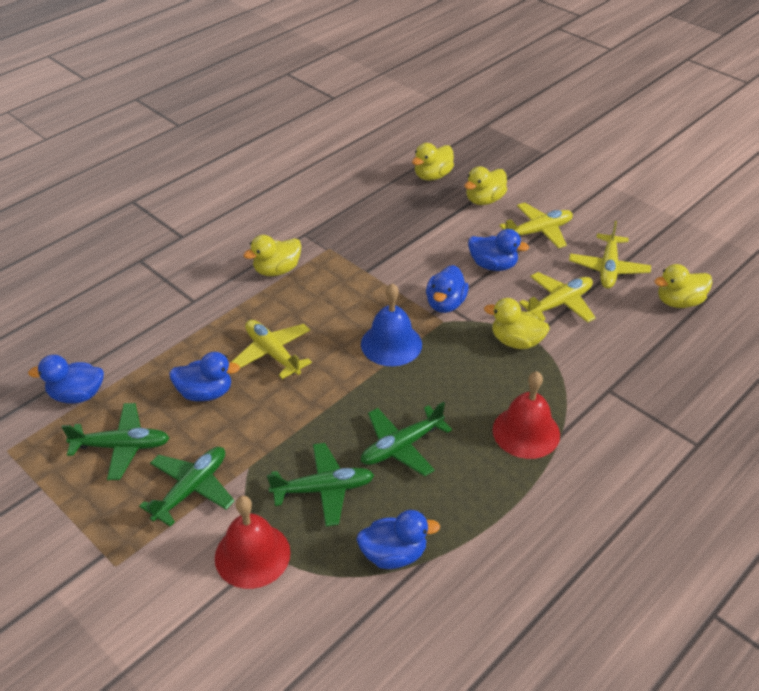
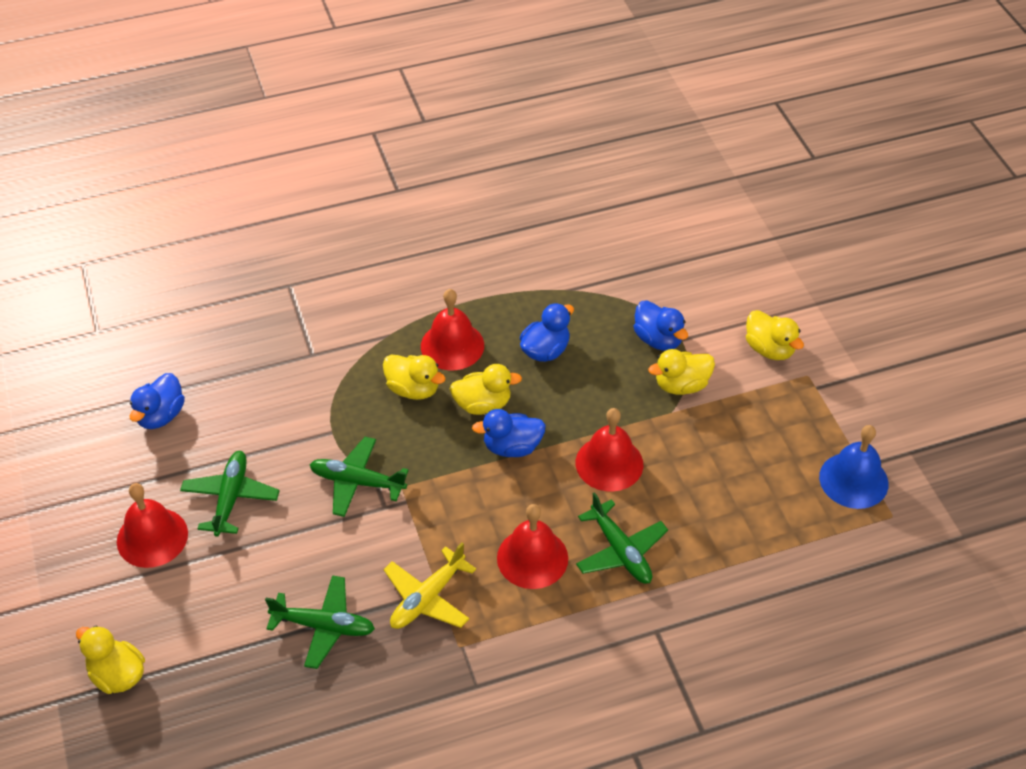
blue duck: [28,355,104,403] [169,352,240,401] [356,510,440,569] [426,265,469,313] [468,229,529,271] = 5 -> [129,373,185,429] [472,409,546,457] [520,303,574,362] [634,300,688,351] = 4
red bell: [215,496,291,589] [493,371,560,459] = 2 -> [117,483,188,568] [421,289,484,370] [497,504,568,589] [576,408,643,492] = 4
yellow plane: [232,320,312,379] [499,203,573,248] [519,272,596,323] [569,221,651,289] = 4 -> [383,543,476,629] = 1

